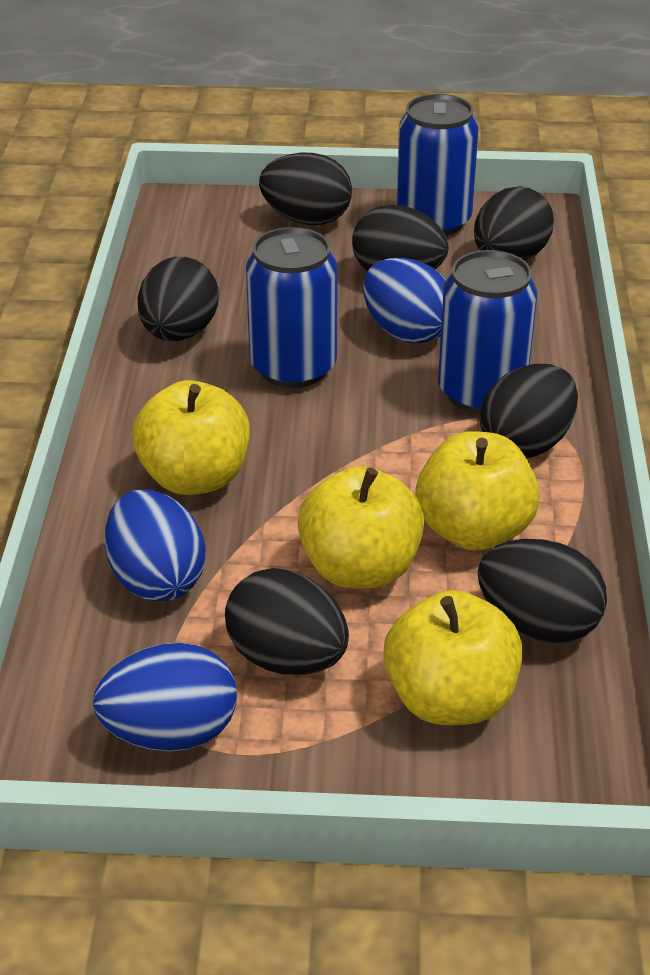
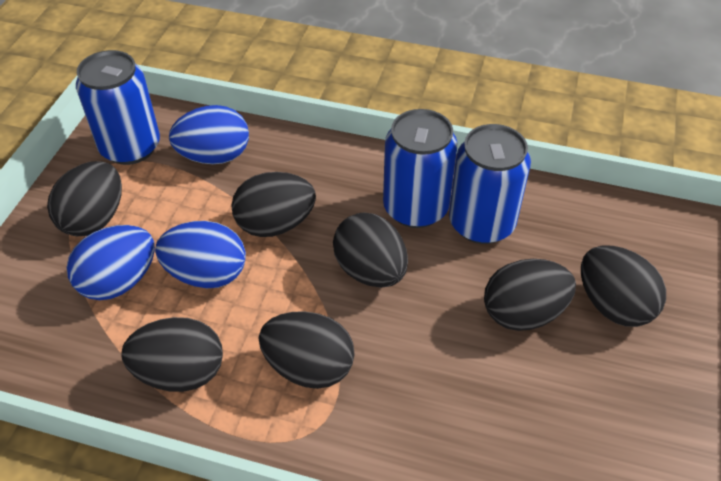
yellow apple: [132,380,250,495] [298,466,424,588] [383,590,523,725] [415,431,540,551] = 4 -> none = 0

